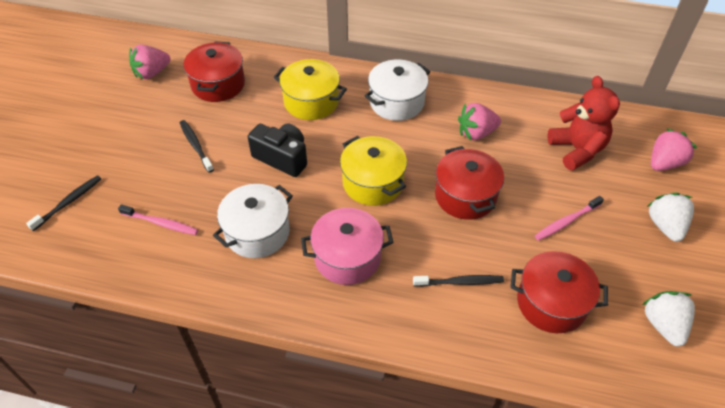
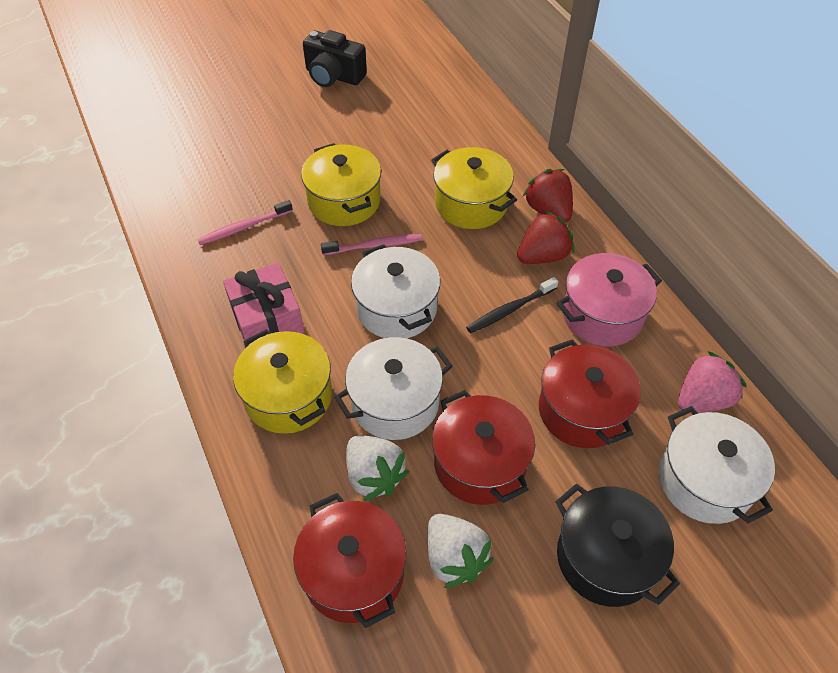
black pot: none = 0 -> [555,484,680,607] = 1
black toothbrush: [26,175,101,231] [180,120,214,173] [413,275,504,287] = 3 -> [466,277,558,333] = 1
pink gift: none = 0 -> [223,263,304,345] = 1
pink strawberry: [129,45,170,79] [458,103,501,140] [651,128,697,171] = 3 -> [678,351,747,413] = 1
red strawberry: none = 0 -> [517,211,574,264] [523,169,573,223] = 2
red teddy bear: [547,76,620,171] = 1 -> none = 0
white pot: [213,184,293,258] [365,60,430,121] = 2 -> [334,337,452,440] [351,244,440,338] [659,406,775,524] = 3
yellow pot: [274,59,347,120] [340,136,407,206] = 2 -> [233,329,332,434] [301,143,381,226] [431,147,517,229] = 3

